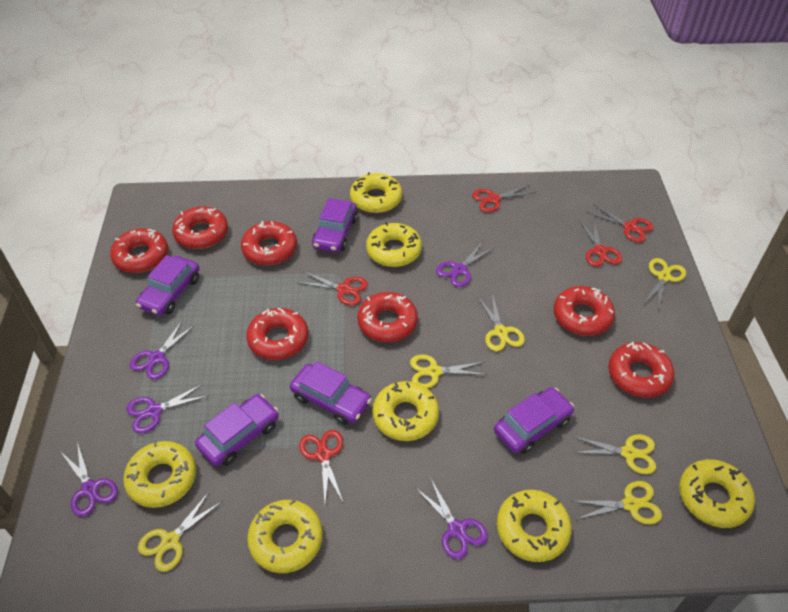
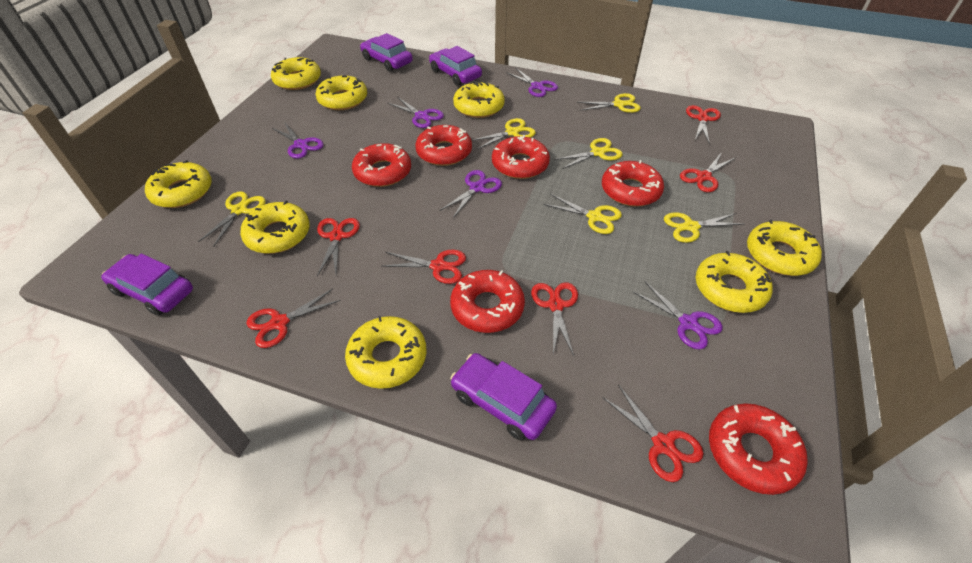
purple car: [136,255,200,316] [195,394,279,466] [290,362,372,425] [312,198,358,253] [494,387,574,454] = 5 -> [101,253,193,316] [360,33,413,72] [429,46,482,86] [450,353,557,441] = 4
red donut: [110,228,168,273] [172,206,228,249] [241,221,297,265] [246,308,308,360] [357,292,418,342] [554,286,615,336] [608,342,675,398] = 7 -> [352,143,411,187] [415,125,472,166] [450,270,525,333] [492,135,550,179] [602,160,664,207] [709,403,808,495] = 6
red scissors: [299,272,368,305] [299,430,344,504] [472,184,536,212] [579,219,622,267] [587,204,654,243] = 5 -> [246,289,341,348] [317,218,360,276] [382,250,466,284] [531,283,578,356] [602,385,704,482] [680,152,735,192] [686,105,721,144] = 7
yellow donut: [123,441,196,508] [247,499,323,573] [350,172,402,213] [366,222,422,267] [372,381,439,441] [497,490,572,562] [679,459,755,528] = 7 -> [145,160,212,208] [240,201,310,254] [271,57,321,90] [315,75,367,110] [345,316,426,389] [453,81,505,118] [695,251,773,313] [747,219,822,276] = 8

